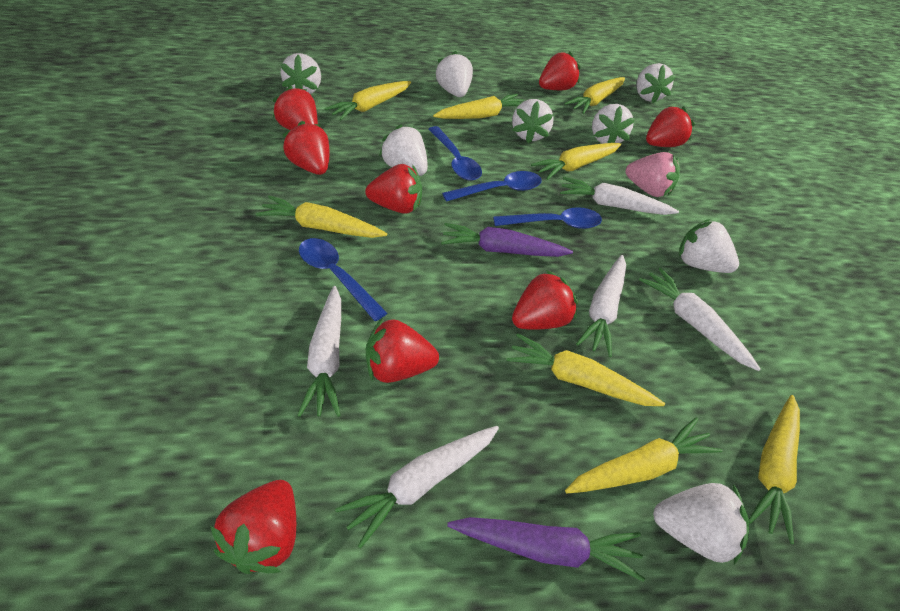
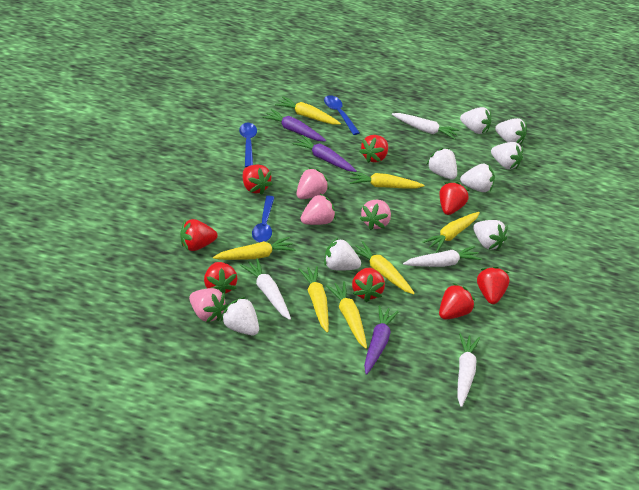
blue spoon: [299,238,387,321] [428,126,482,181] [442,171,542,202] [493,207,602,229] = 4 -> [239,123,257,167] [252,196,275,242] [324,95,360,135] = 3
pink strawberry: [625,152,680,197] = 1 -> [189,288,227,323] [297,167,329,199] [300,194,336,225] [360,200,391,230] = 4
purple carrot: [441,223,573,257] [447,517,645,582] = 2 -> [262,109,326,142] [292,135,357,172] [364,305,399,375] = 3
white carrot: [297,286,341,417] [335,426,499,548] [560,177,679,215] [576,255,626,357] [639,268,760,371] = 5 -> [240,258,291,320] [392,113,460,140] [403,246,482,267] [457,333,480,407] = 4
yellow carrot: [256,196,387,238] [325,81,411,120] [433,94,523,119] [507,333,665,406] [531,143,621,180] [564,77,625,114] [565,417,723,493] [749,395,800,544] = 8 -> [213,237,296,260] [275,96,341,125] [299,266,329,333] [326,281,367,349] [350,172,425,188] [354,241,415,294] [423,212,480,253] = 7

